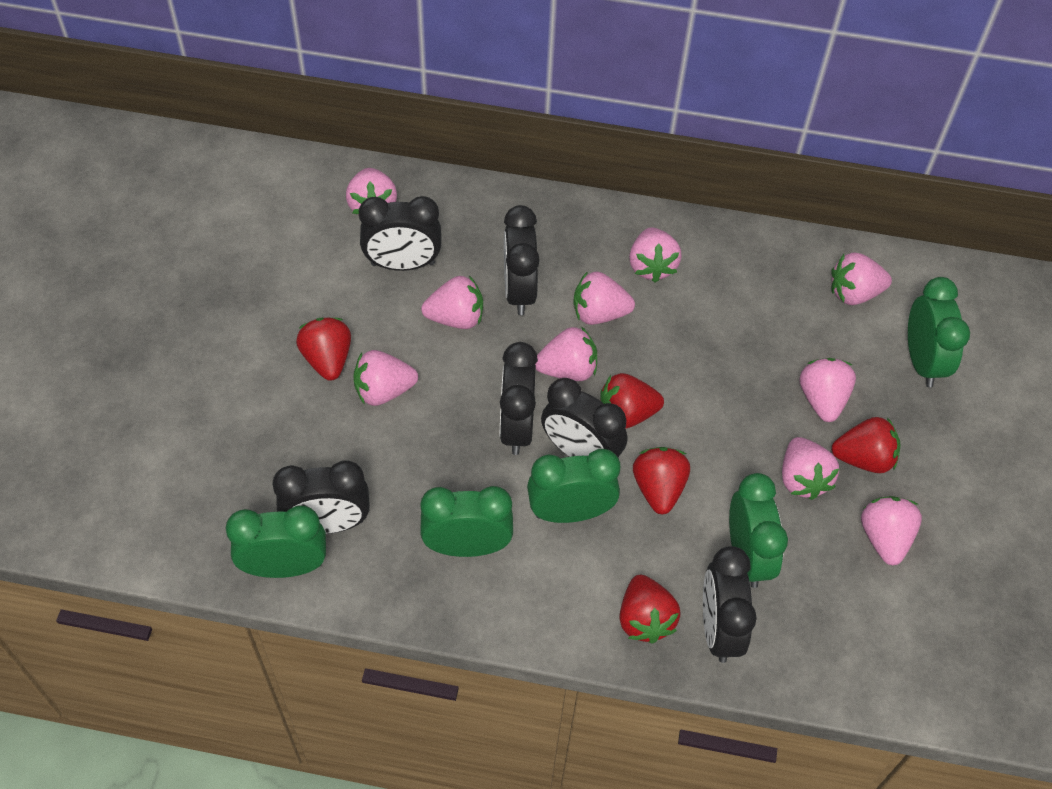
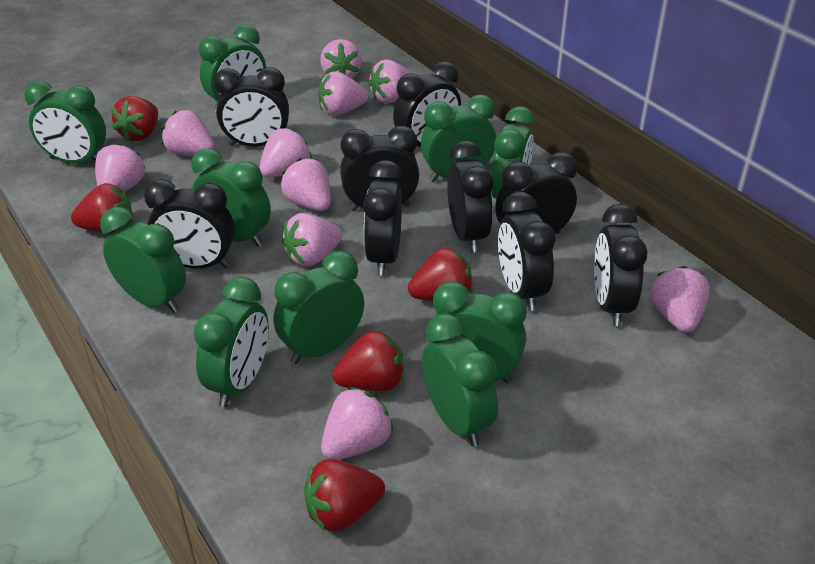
black clock: [272,461,370,534] [359,196,441,271] [500,342,538,455] [504,205,540,315] [541,378,627,457] [703,546,757,663] = 6 -> [144,179,235,269] [214,67,289,146] [340,126,419,211] [363,160,402,276] [393,61,461,147] [447,140,493,253] [495,152,577,234] [498,192,555,311] [594,204,648,326] = 9
green clock: [226,505,326,578] [421,486,513,557] [527,449,620,523] [729,473,788,588] [908,277,970,387] = 5 -> [24,81,106,163] [100,207,186,313] [191,148,271,247] [194,277,269,407] [199,24,266,111] [274,251,364,364] [421,95,496,182] [422,313,498,447] [429,281,527,383] [491,106,535,199] = 10

